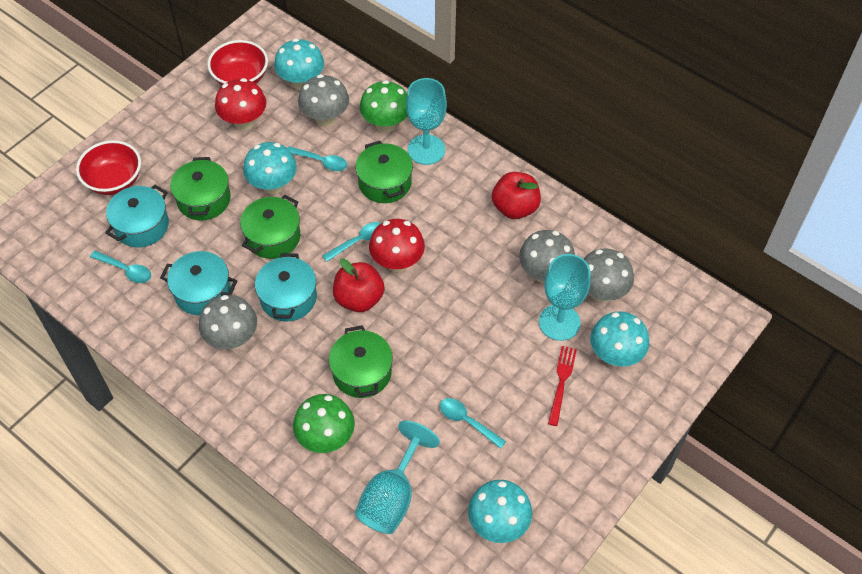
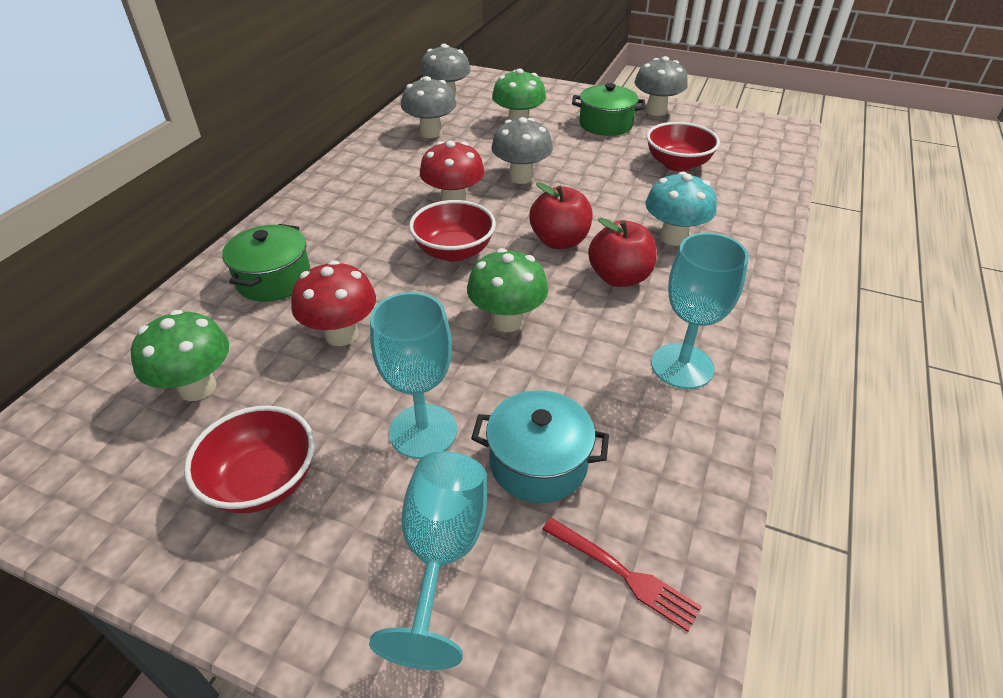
green mushroom: [293,394,355,453] [360,80,408,133] = 2 -> [131,310,229,401] [467,248,548,332] [492,68,546,120] = 3
green pot: [170,157,231,220] [240,195,300,259] [329,325,393,398] [356,141,413,203] = 4 -> [222,224,311,302] [572,83,645,136] = 2
red bowl: [76,140,141,195] [208,40,268,85] = 2 -> [184,406,315,513] [409,200,496,262] [647,122,720,172] = 3
turquoise mushroom: [243,142,297,194] [274,38,324,90] [468,480,532,543] [590,311,649,367] = 4 -> [645,172,717,246] = 1
turquoise pot: [105,185,169,248] [160,251,237,315] [255,253,317,321] = 3 -> [471,390,609,503] = 1
turquoise spoon: [90,250,151,283] [287,146,347,171] [322,222,381,262] [440,398,506,449] = 4 -> none = 0

